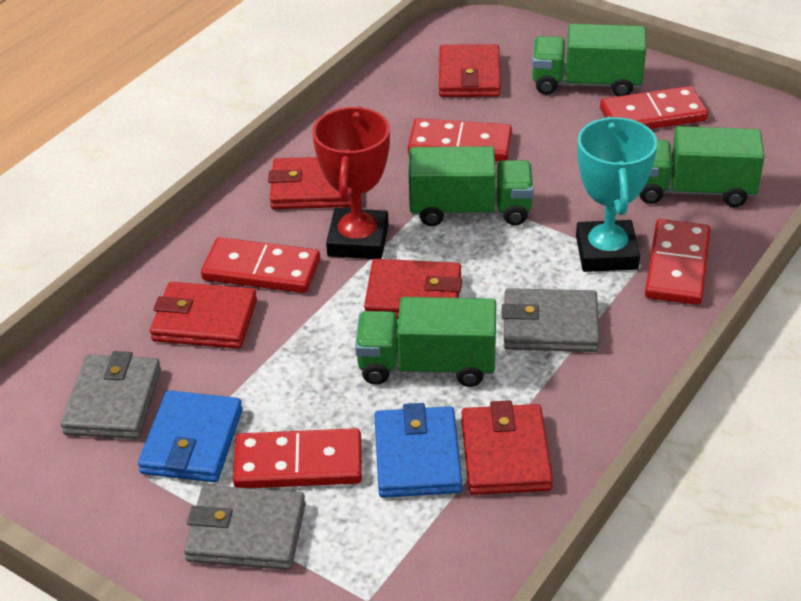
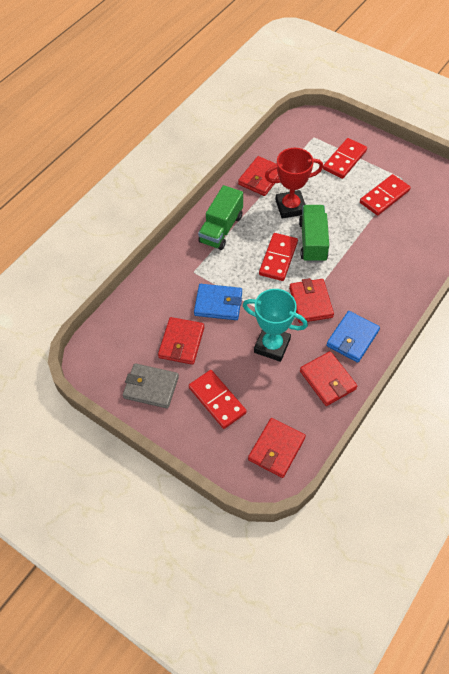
green truck: [355,297,496,387] [409,146,534,226] [532,24,646,96] [639,126,765,207] = 4 -> [198,185,243,250] [299,205,329,263] = 2
grey wallet: [61,351,161,439] [184,485,305,570] [501,288,600,352] = 3 -> [123,363,179,408] = 1
red domino: [201,237,320,293] [233,428,362,488] [408,118,512,162] [600,86,708,129] [645,219,711,305] = 5 -> [189,370,247,429] [259,233,298,281] [323,138,367,179] [360,174,411,216] = 4

